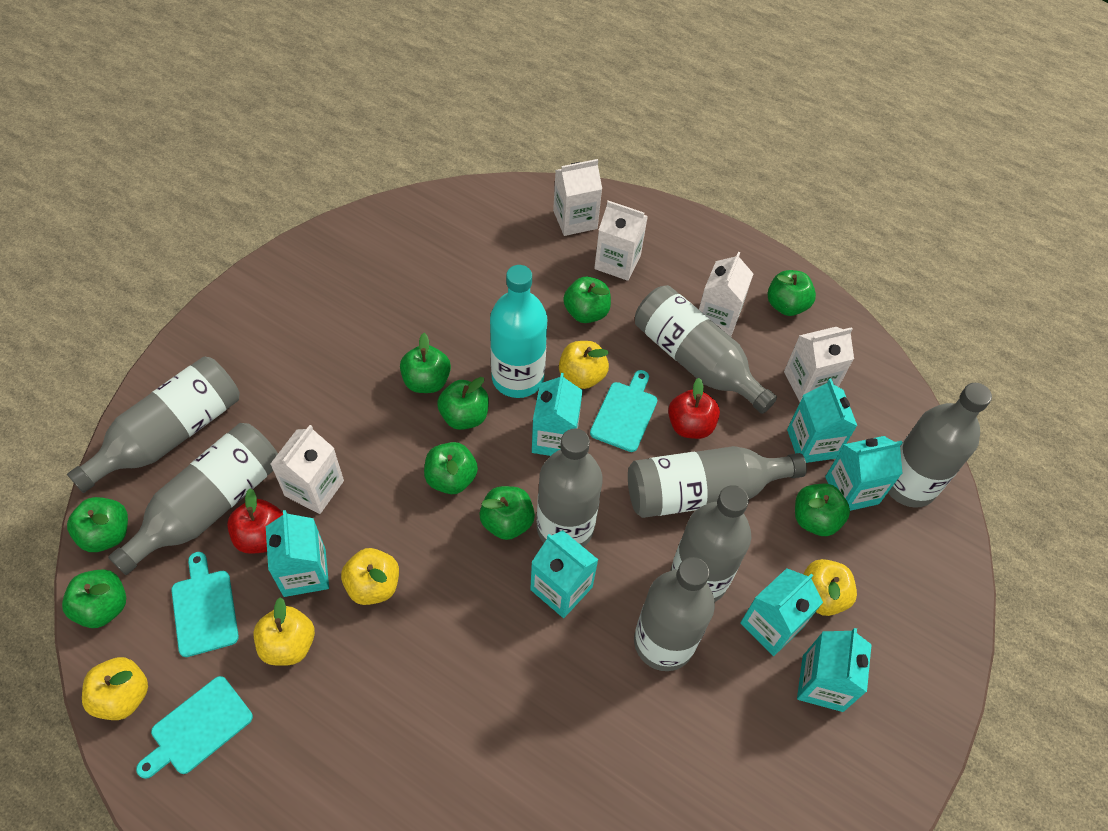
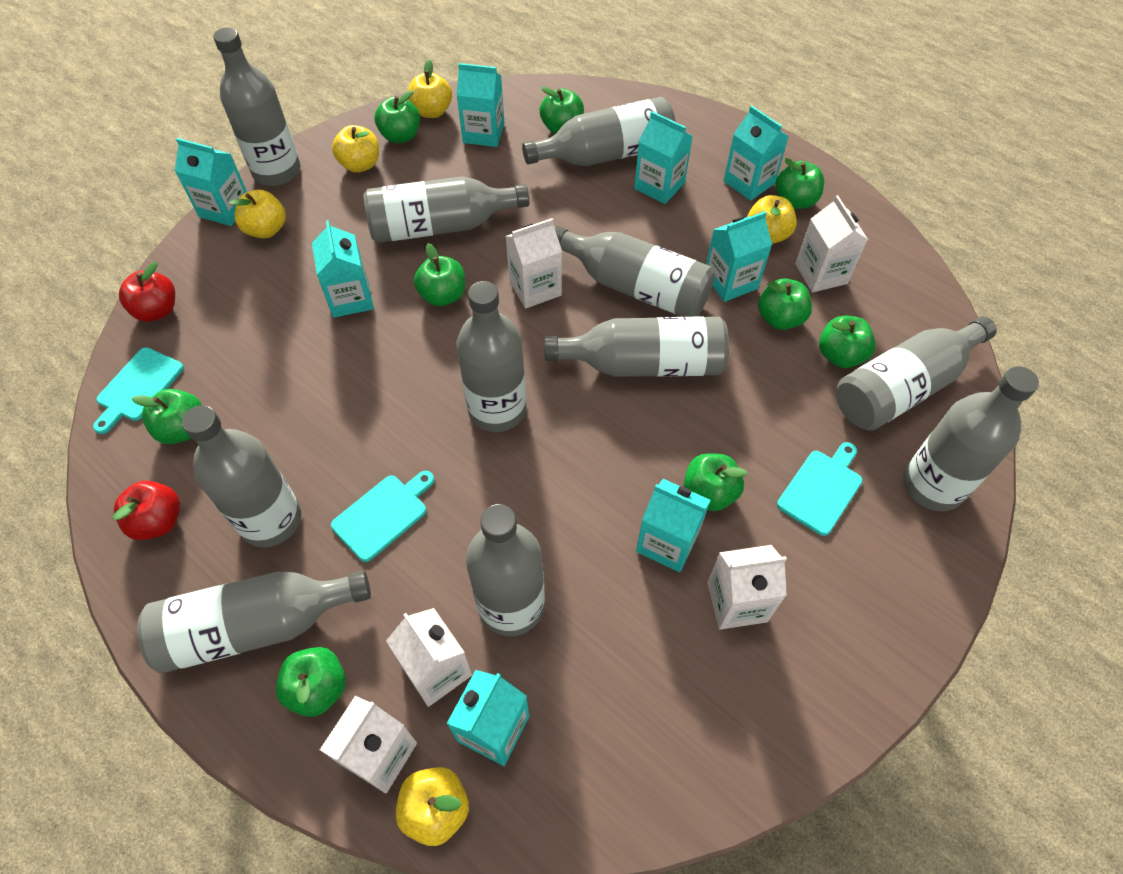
grey bottle: [67,356,240,493] [108,423,278,575] [537,428,603,547] [628,446,807,518] [634,557,715,671] [635,285,777,414] [670,485,751,602] [888,383,992,508] = 8 -> [137,571,371,673] [182,405,301,547] [213,27,301,186] [363,177,529,243] [456,281,526,432] [466,504,545,636] [522,97,675,166] [544,316,729,377] [554,226,715,317] [836,316,997,431] [903,366,1039,511] = 11
turquoise bottle: [490,265,547,398] = 1 -> none = 0
turquoise carton: [266,510,329,597] [530,530,598,618] [532,373,583,456] [740,568,823,656] [787,379,857,463] [797,628,872,712] [825,436,903,511] = 7 -> [175,138,247,226] [312,220,374,318] [446,670,529,766] [457,63,505,147] [634,111,693,204] [636,479,711,572] [706,211,772,302] [724,106,789,201] = 8

